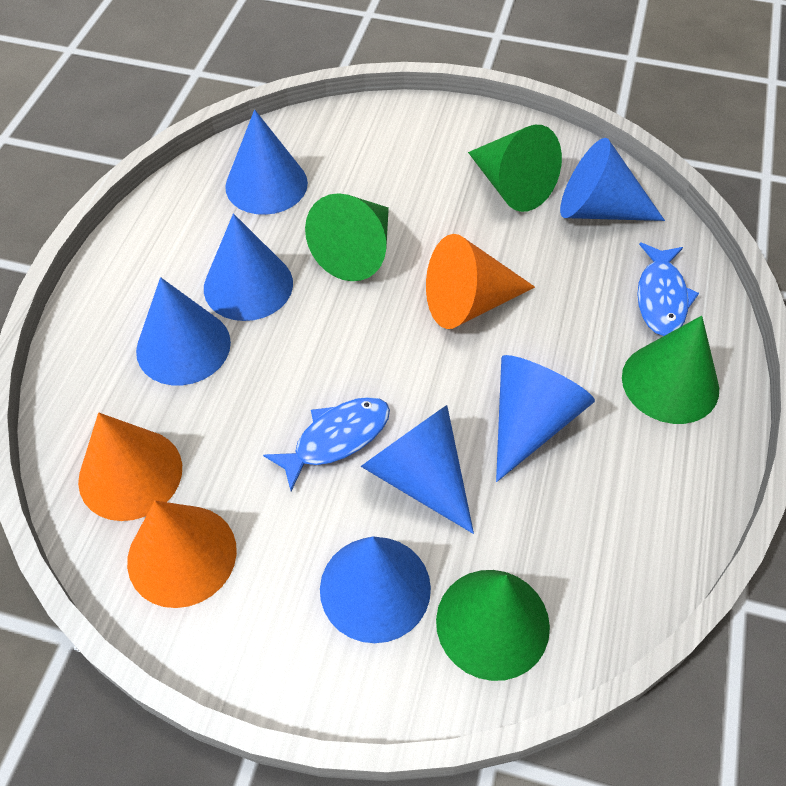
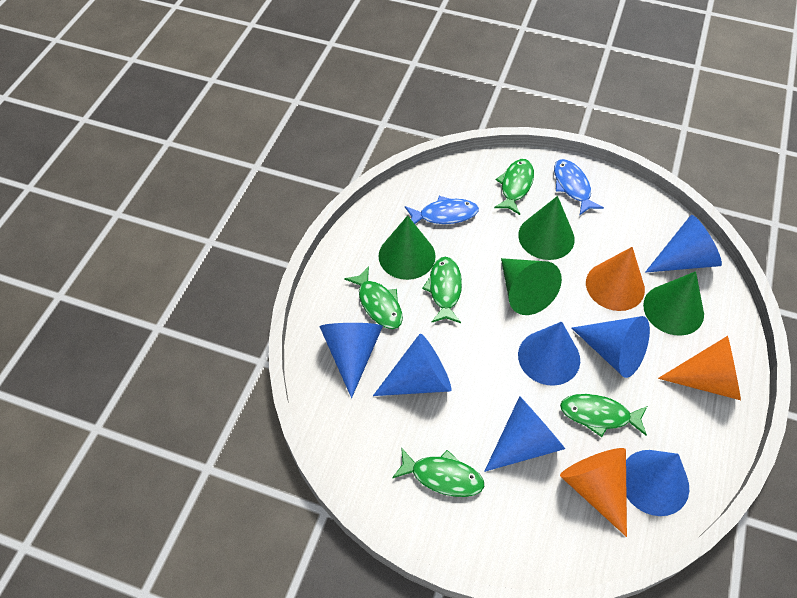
green fish: none = 0 -> [344,266,403,329] [392,447,484,497] [422,257,462,323] [494,159,534,215] [560,394,647,437] = 5

